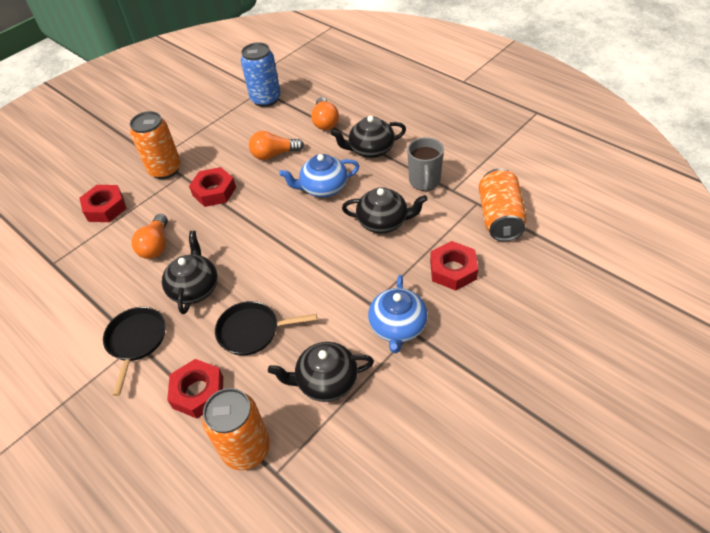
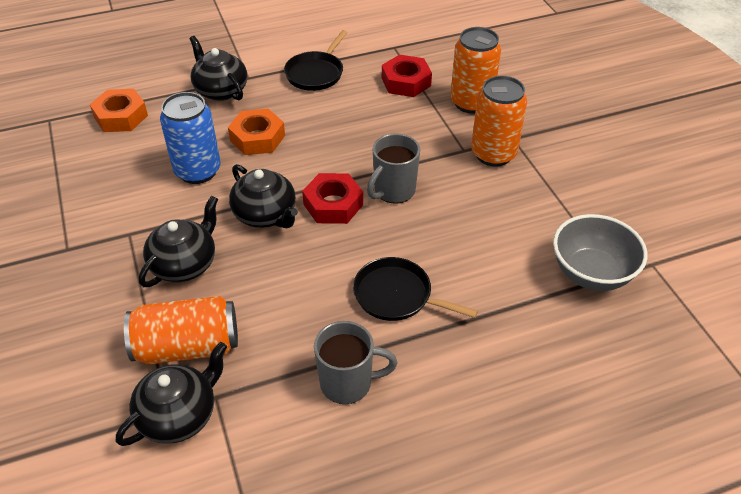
blue teapot: [279,154,359,197] [368,275,428,353] = 2 -> none = 0
grey bowl: none = 0 -> [553,214,647,291] = 1
grey mug: [407,137,444,192] = 1 -> [314,321,397,404] [367,134,420,204] = 2
orange light bulb: [132,214,168,259] [249,131,304,160] [311,97,339,130] = 3 -> none = 0
orange nut: none = 0 -> [90,89,148,132] [228,109,285,155] = 2
red nut: [79,185,127,222] [167,359,223,419] [189,167,236,207] [430,241,478,291] = 4 -> [302,173,363,224] [382,55,432,97] = 2

